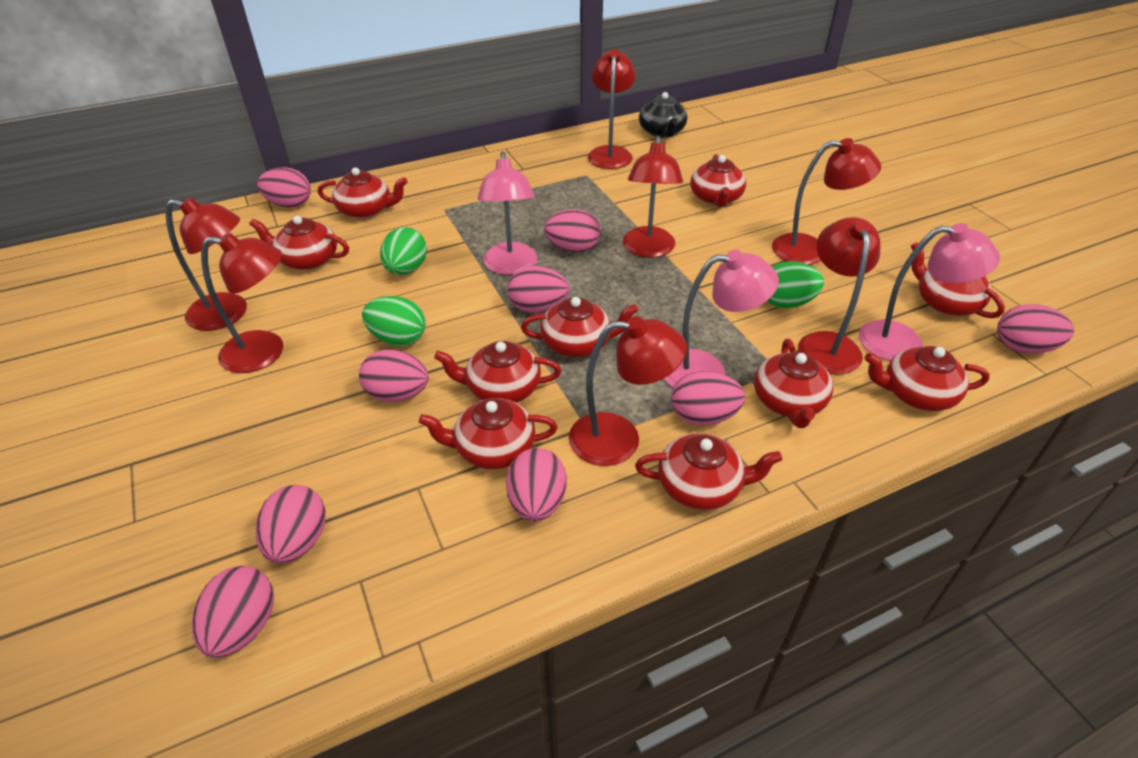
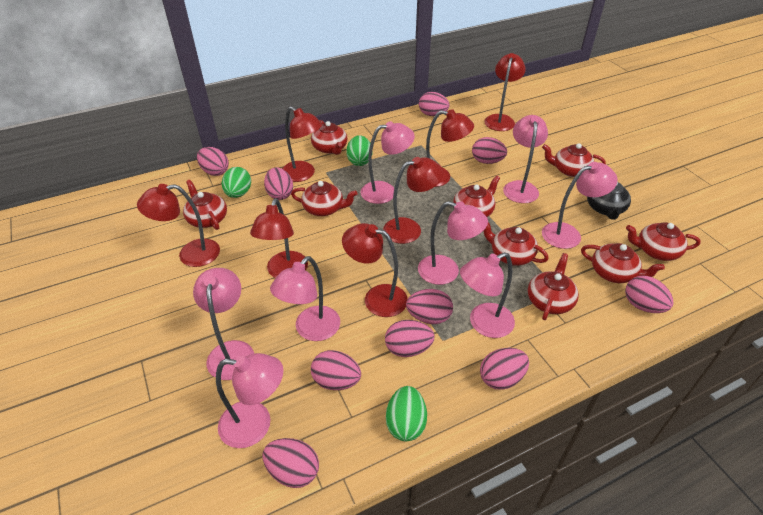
pink egg: [192,566,274,658] [256,485,326,564] [257,167,311,208] [359,349,429,402] [506,448,567,522] [507,266,569,313] [544,209,600,252] [671,371,745,426] [997,304,1074,354] = 9 -> [197,147,229,176] [263,438,319,488] [264,167,293,200] [311,350,361,390] [385,320,434,357] [406,289,453,324] [419,92,450,116] [472,137,507,164] [480,348,529,390] [625,276,673,313] = 10
pink lamp: [477,151,537,275] [664,250,779,388] [859,223,1000,361] = 3 -> [193,268,254,380] [216,353,284,448] [270,256,340,341] [360,121,415,204] [418,201,488,285] [460,252,515,338] [503,115,548,203] [542,162,618,249] = 8
red teapot: [249,216,349,270] [318,167,408,219] [419,398,558,469] [434,341,561,403] [521,297,639,357] [635,433,783,510] [690,154,746,207] [754,339,833,428] [865,346,990,411] [911,242,1005,318] = 10 -> [183,180,227,230] [291,181,358,216] [311,120,347,155] [453,176,500,217] [483,222,549,266] [528,253,579,320] [542,143,606,177] [581,243,665,283] [626,222,701,261] = 9

